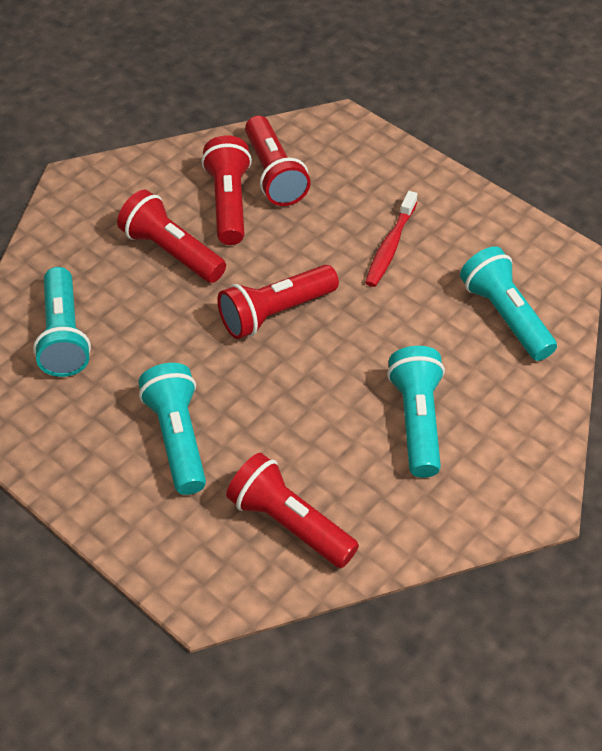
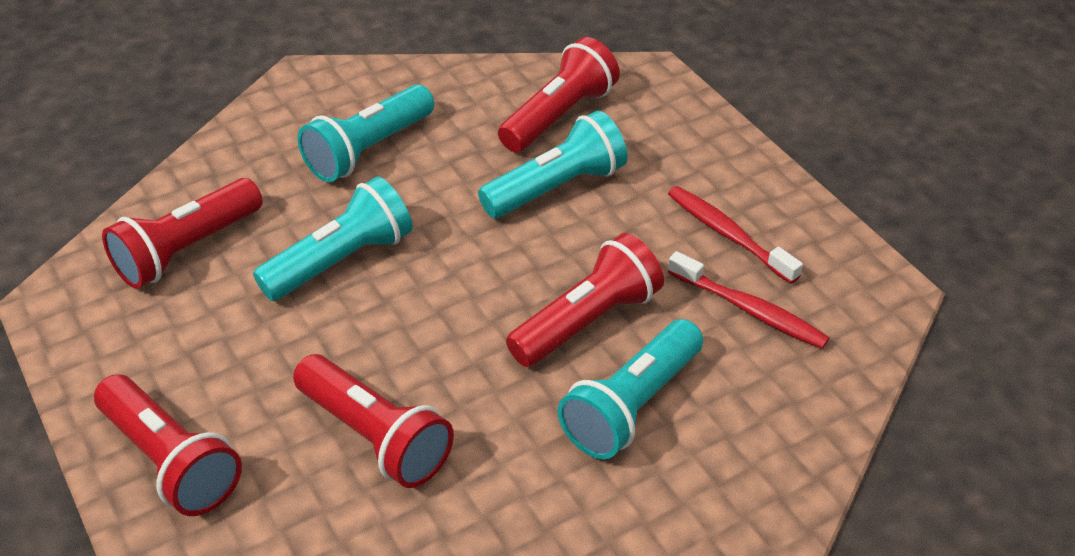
red toothbrush: [365,191,417,287] = 1 -> [668,186,803,284] [668,251,830,349] = 2

